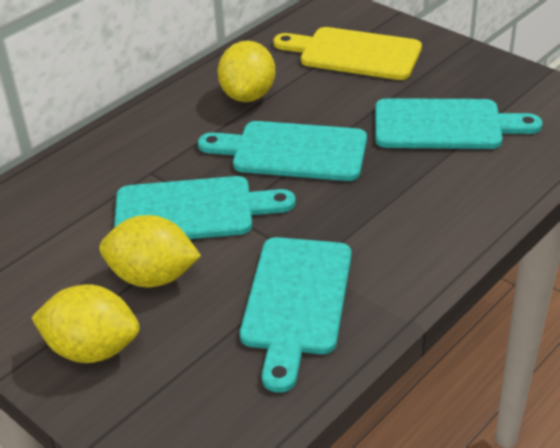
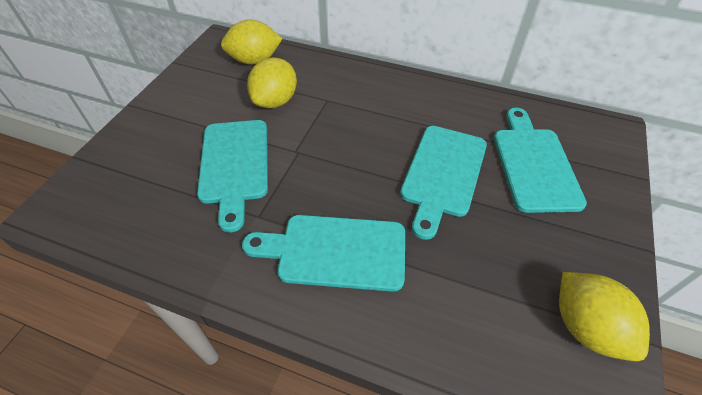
yellow cutting board: [273,27,422,80] = 1 -> none = 0

